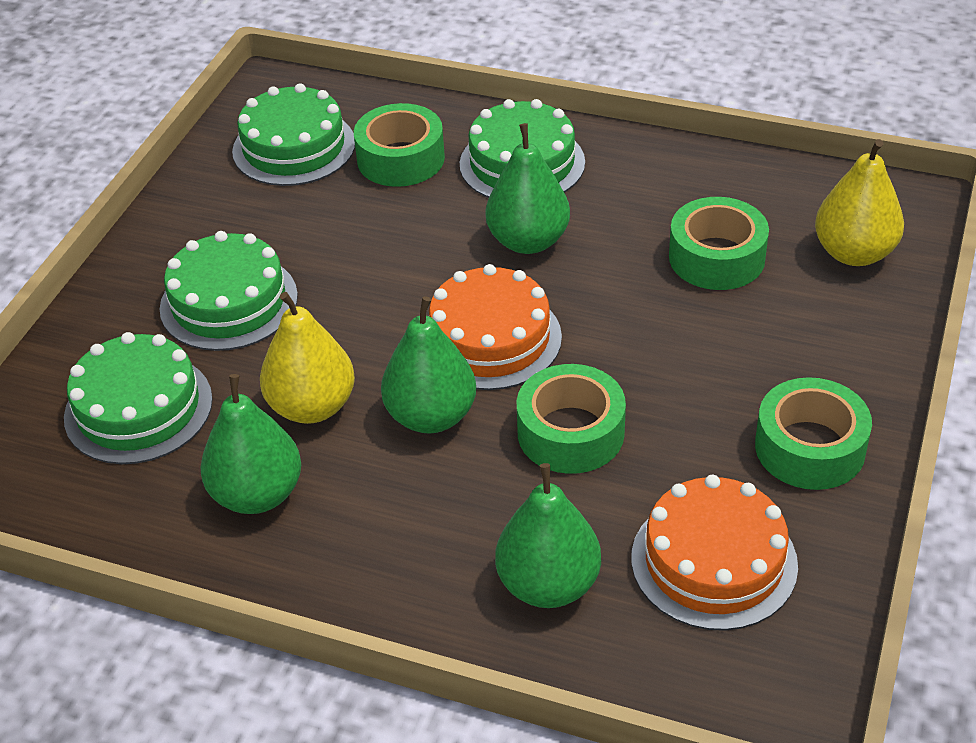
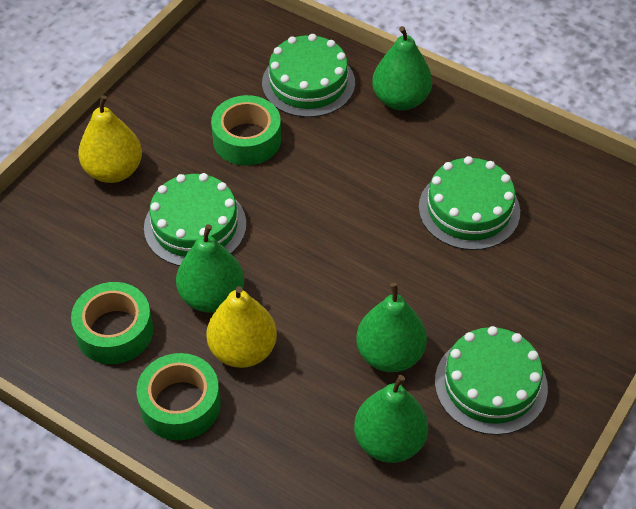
green tape: [354,103,445,187] [517,364,626,474] [669,197,769,290] [755,377,872,490] = 4 -> [71,282,153,364] [137,353,221,441] [211,95,281,166] = 3
orange cake: [429,264,562,390] [631,475,798,631] = 2 -> none = 0

